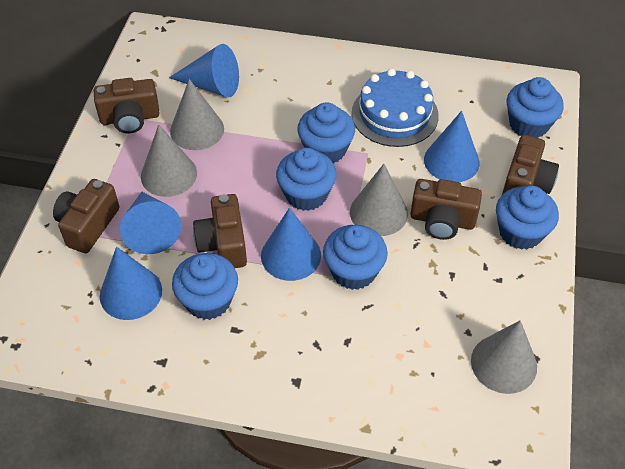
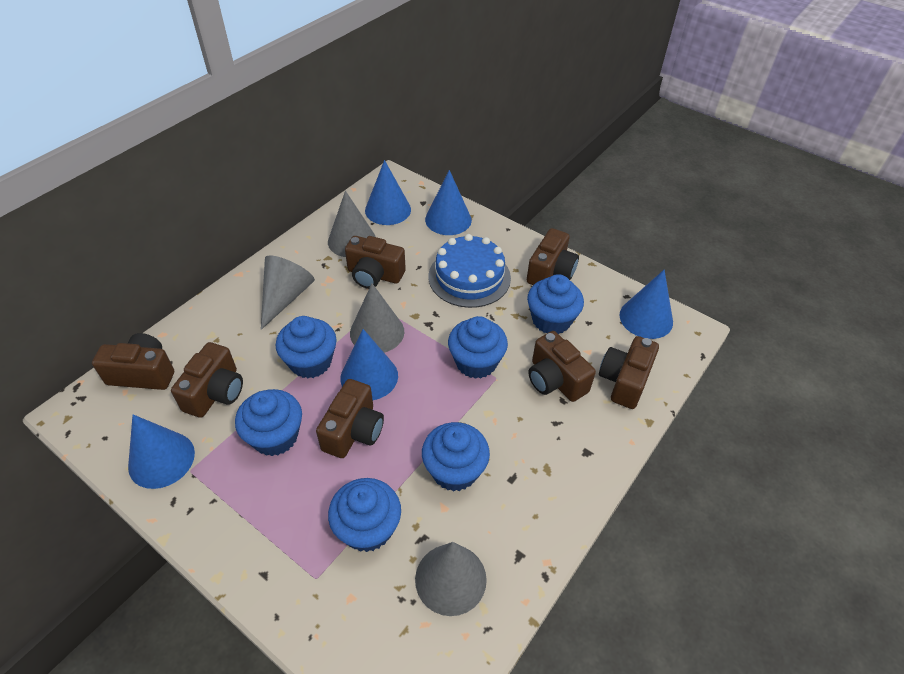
brown camera: [53,179,120,253] [94,78,159,133] [193,194,247,268] [410,179,482,240] [502,135,559,195] = 5 -> [92,333,174,390] [171,342,243,418] [316,379,384,458] [345,236,406,289] [527,228,579,285] [528,331,596,402] [599,336,659,409] = 7

